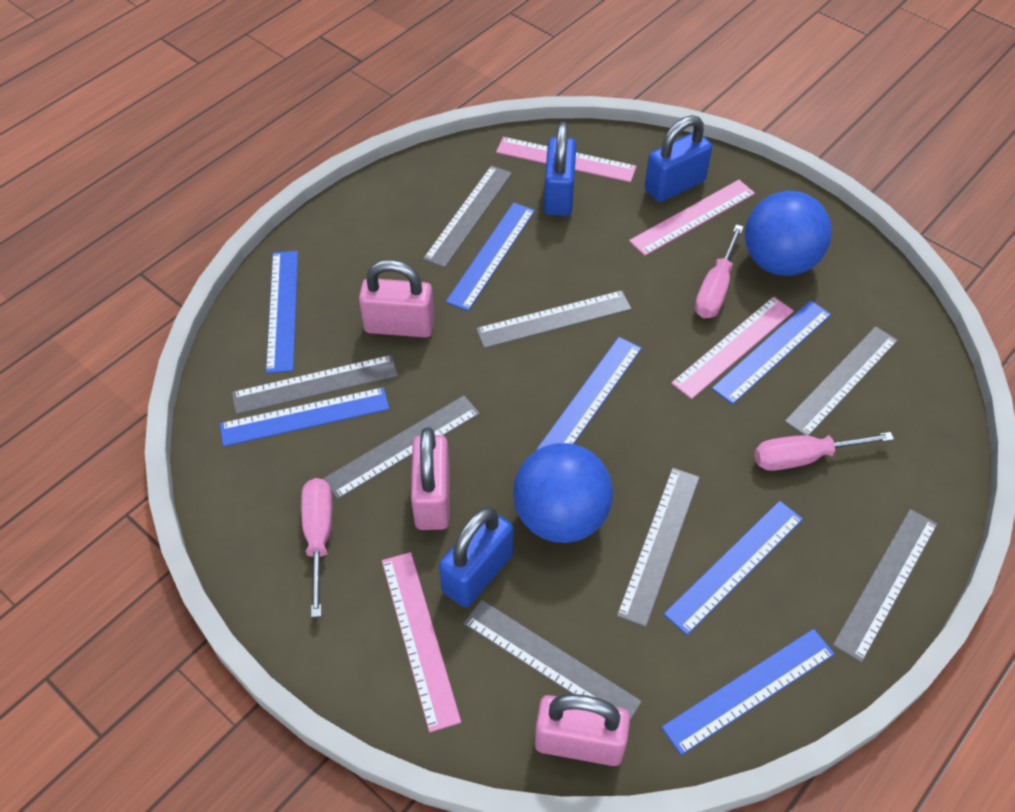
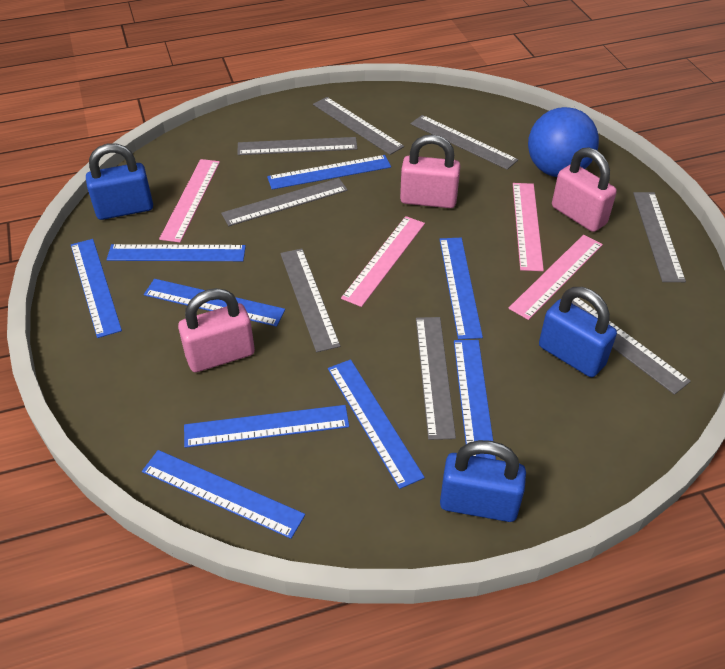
blue ball: [513,443,613,543] [745,191,832,276] = 2 -> [528,107,599,177] = 1
blue ruler: [220,387,389,447] [266,251,298,373] [446,202,535,311] [536,337,642,451] [661,629,834,755] [664,501,803,635] [712,300,831,404] = 7 -> [71,239,122,338] [107,244,246,261] [142,450,305,539] [144,279,285,327] [184,405,349,448] [267,155,391,189] [328,359,425,489] [439,238,483,339] [454,340,496,460] = 9
pink screwdriver: [301,478,332,617] [695,224,744,318] [754,432,894,471] = 3 -> none = 0

